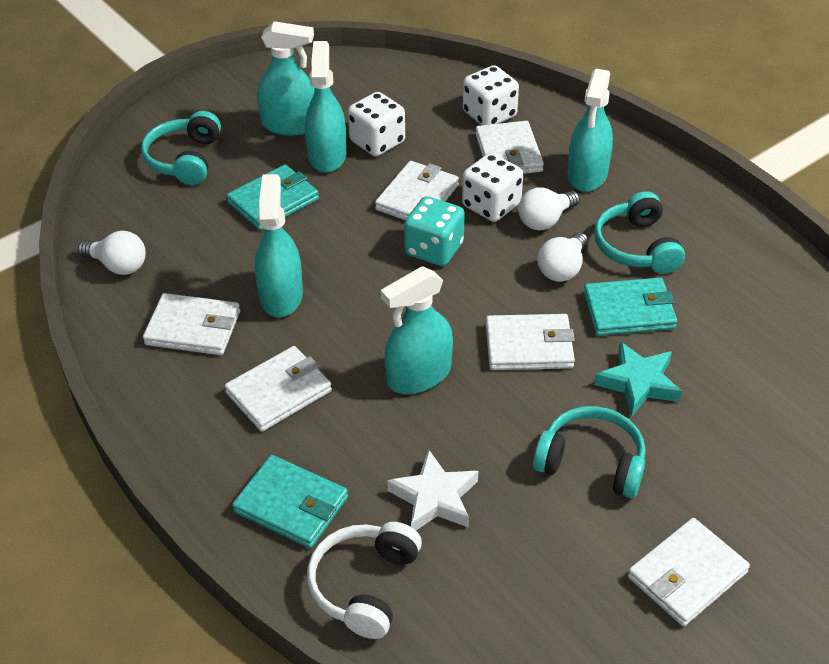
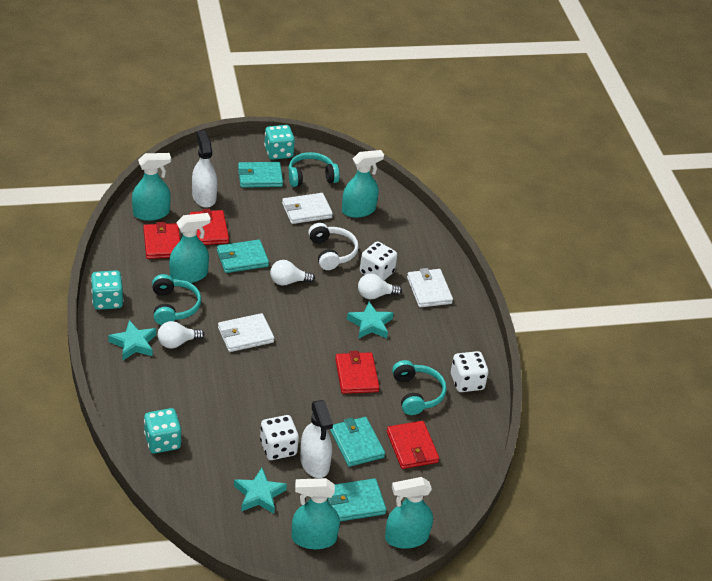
red wallet: none = 0 -> [143,222,180,259] [190,209,229,245] [335,351,379,394] [387,421,439,469] = 4
turquoise dice: [404,196,465,266] = 1 -> [91,270,123,310] [144,408,181,453] [264,125,295,160] = 3
turquoise star: [594,342,682,416] = 1 -> [108,320,156,360] [234,468,287,514] [347,302,393,339] = 3
turquoise wallet: [227,164,319,230] [232,455,348,548] [584,278,678,336] = 3 -> [217,240,269,273] [238,162,283,188] [328,478,386,521] [330,417,385,467] = 4
white spray bottle: none = 0 -> [192,130,217,208] [300,400,333,478] = 2
white star: [387,450,478,530] = 1 -> none = 0
white wallet: [143,293,240,355] [224,346,332,432] [375,161,459,220] [476,121,544,174] [486,314,575,370] [628,518,750,626] = 6 -> [218,313,274,352] [282,193,333,224] [407,268,453,307] = 3

